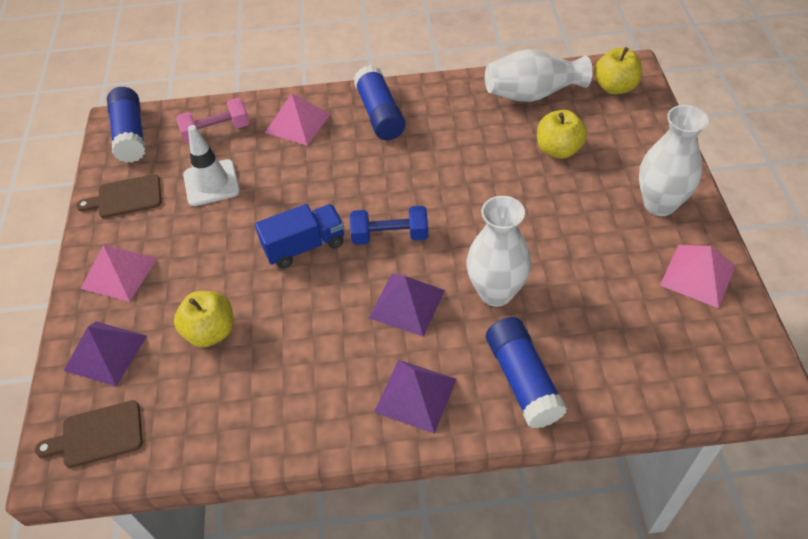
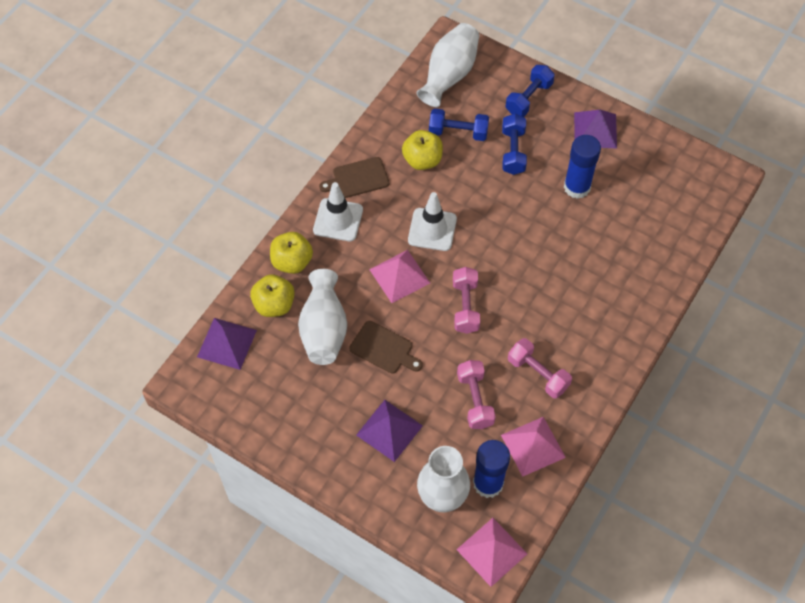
blue dumbbell: [350,206,428,245] = 1 -> [429,108,489,141] [502,114,527,175] [506,65,555,117] = 3
blue glue stick: [107,87,145,163] [354,65,405,140] [486,317,567,429] = 3 -> [473,440,510,498] [564,135,601,199] = 2
blue truck: [255,204,344,268] = 1 -> none = 0
pink dumbbell: [176,98,250,143] = 1 -> [453,267,480,334] [457,360,496,429] [508,338,572,398] = 3
white traffic cone: [183,125,240,206] = 1 -> [313,182,363,241] [408,192,457,251] = 2

